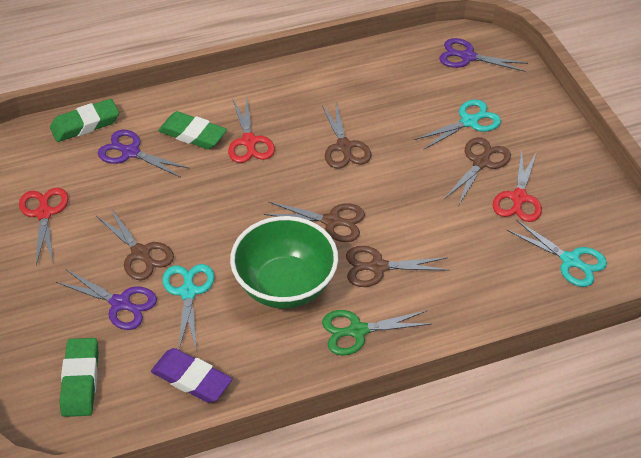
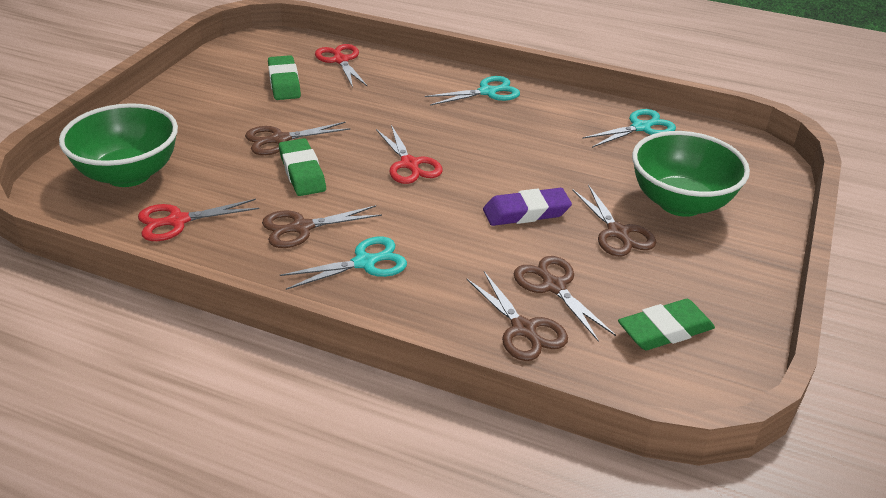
green bowl: [230,216,338,309] = 1 -> [59,103,178,187] [632,131,750,217] = 2
green scissors: [322,310,431,356] = 1 -> none = 0
purple scissors: [56,270,157,330] [98,130,189,178] [439,38,528,72] = 3 -> none = 0

